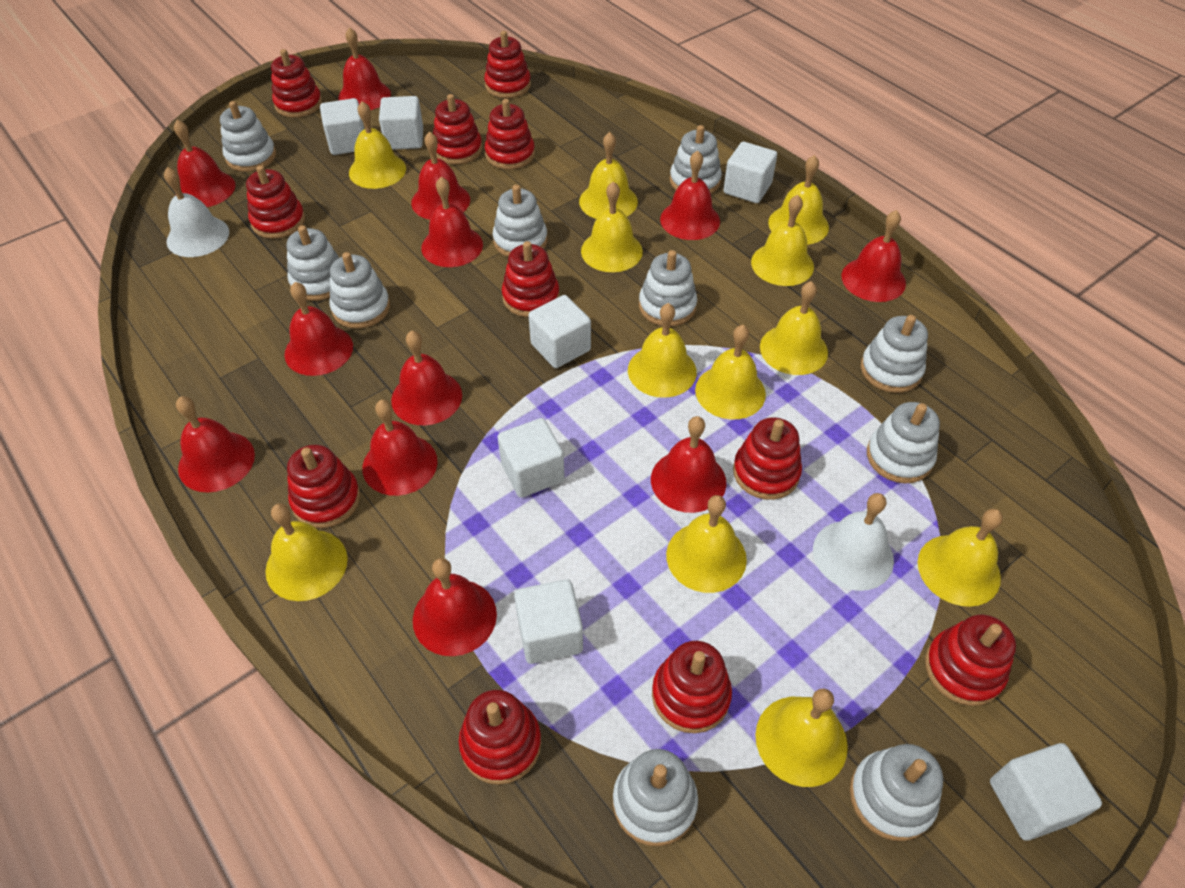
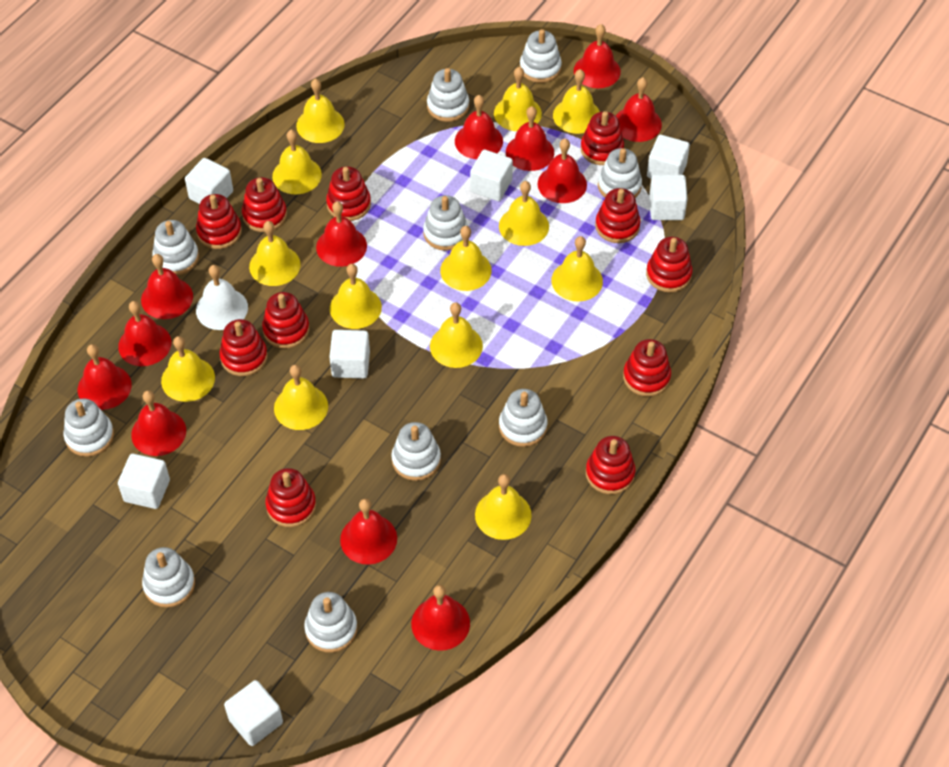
white bell: [164,167,229,257] [813,493,894,591] = 2 -> [196,265,248,330] = 1
yellow bell: [265,503,348,601] [349,101,406,189] [579,132,638,219] [581,181,643,272] [628,303,697,398] [666,495,747,593] [695,325,766,419] [751,195,814,286] [755,689,848,787] [760,281,828,375] [768,155,829,245] [918,509,1003,607] = 12 -> [161,336,215,402] [249,221,301,286] [272,130,322,194] [274,365,328,430] [296,78,345,143] [330,264,382,329] [430,302,483,368] [440,226,492,291] [475,474,532,540] [494,67,542,131] [499,181,549,246] [551,236,603,301] [553,69,600,134] = 13

